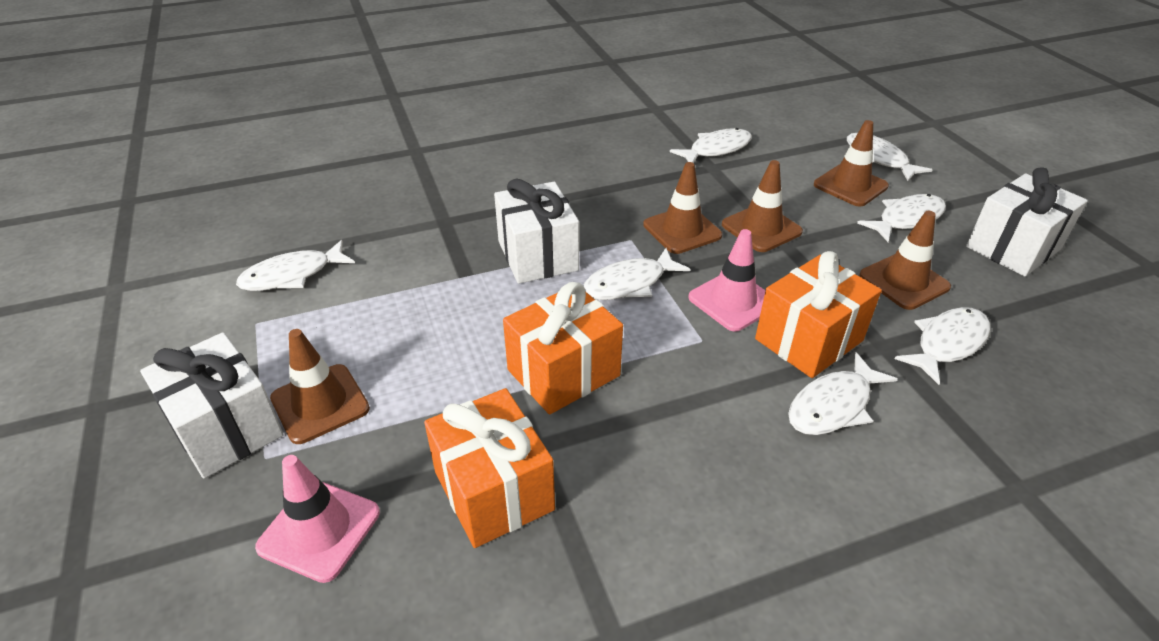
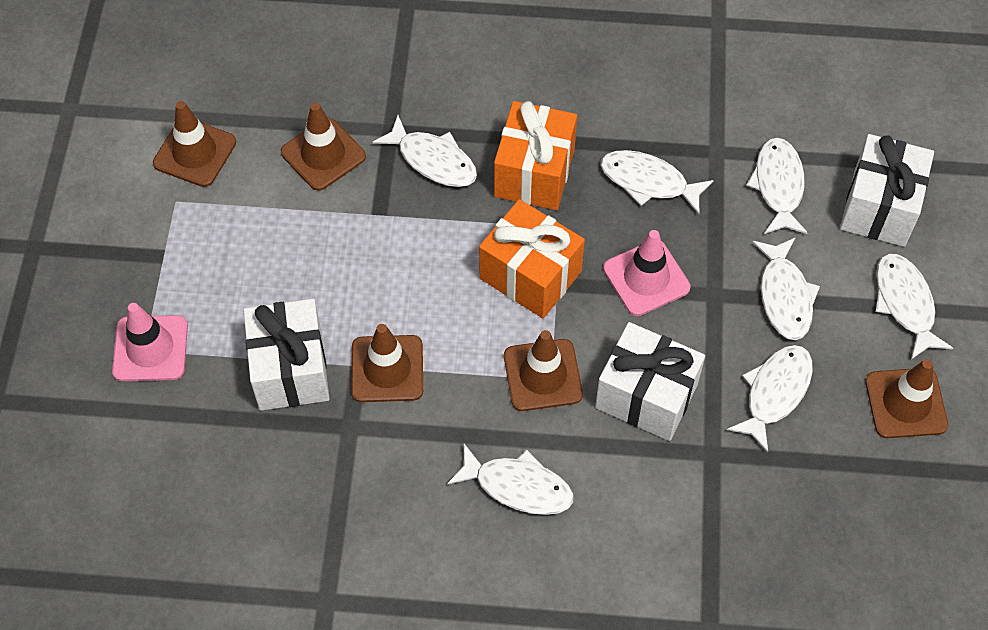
orange gift: [424,388,555,548] [503,282,623,415] [755,251,882,378] = 3 -> [479,199,585,318] [494,101,577,210] = 2

